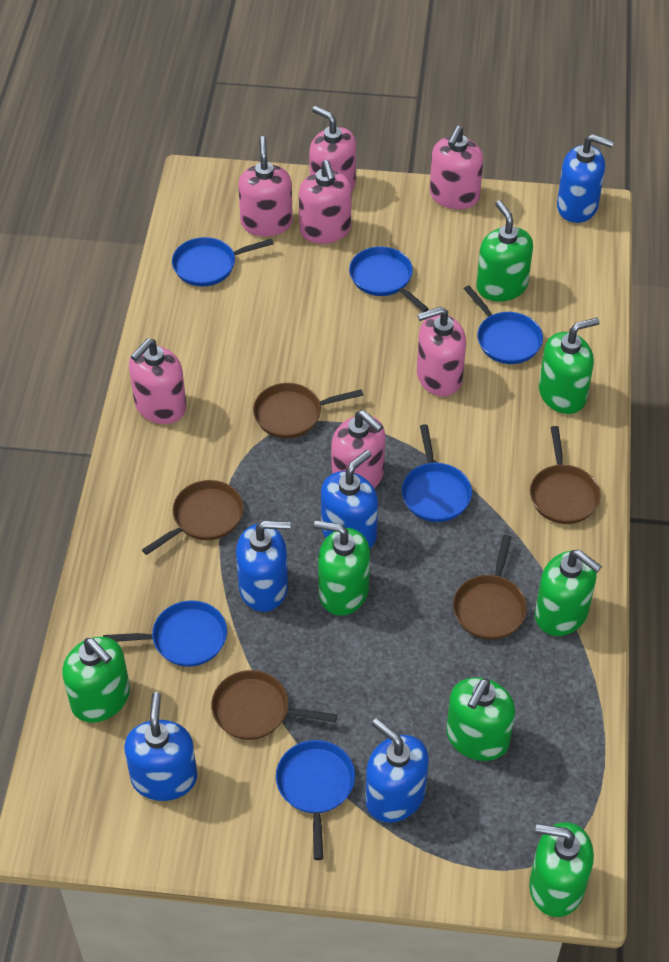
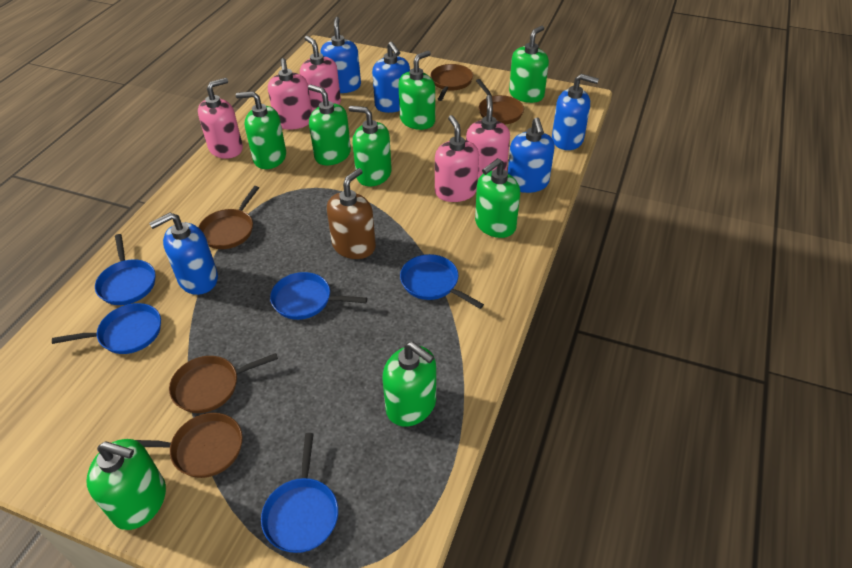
blue pan: [103,600,227,667] [172,237,274,286] [276,740,355,860] [349,247,429,312] [402,424,472,522] [464,285,543,364] = 6 -> [52,303,161,354] [95,234,155,305] [261,433,338,553] [270,272,367,320] [400,254,484,309] = 5
brown soap dispenser: none = 0 -> [327,168,376,259] = 1
green soap dispenser: [62,637,130,723] [314,520,370,616] [446,677,515,761] [476,200,533,302] [529,822,594,917] [535,550,602,636] [539,318,600,414] = 7 -> [86,439,166,530] [236,91,286,169] [308,85,351,165] [349,106,392,186] [383,341,436,427] [398,51,435,130] [475,158,520,238] [509,26,549,103] = 8
pink soap dispenser: [129,338,186,424] [238,136,293,236] [299,160,352,244] [309,106,356,190] [331,410,385,488] [417,307,466,396] [430,126,483,210] = 7 -> [198,78,243,159] [268,58,312,130] [300,36,341,112] [435,115,479,202] [466,95,510,179] = 5

